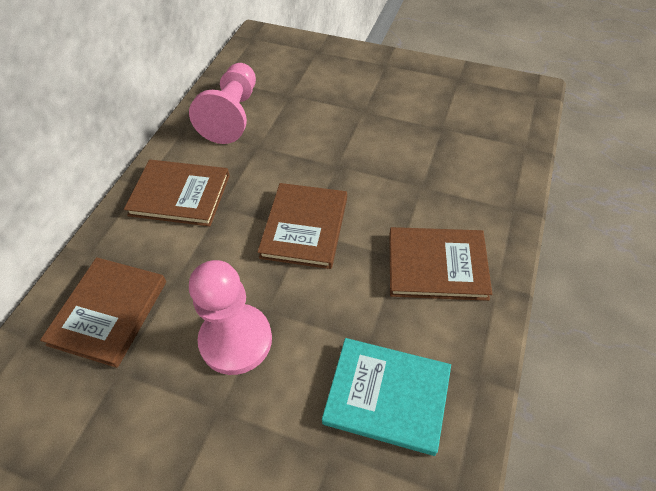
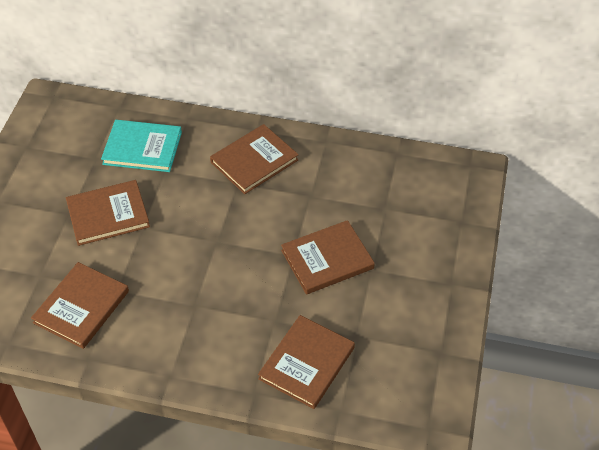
brown book: [40,257,166,368] [124,160,230,226] [258,183,347,269] [389,227,492,301] = 4 -> [31,262,129,349] [66,180,150,246] [210,124,299,194] [258,315,355,409] [281,220,375,294] = 5
pink pawn: [189,63,256,144] [189,260,272,375] = 2 -> none = 0

